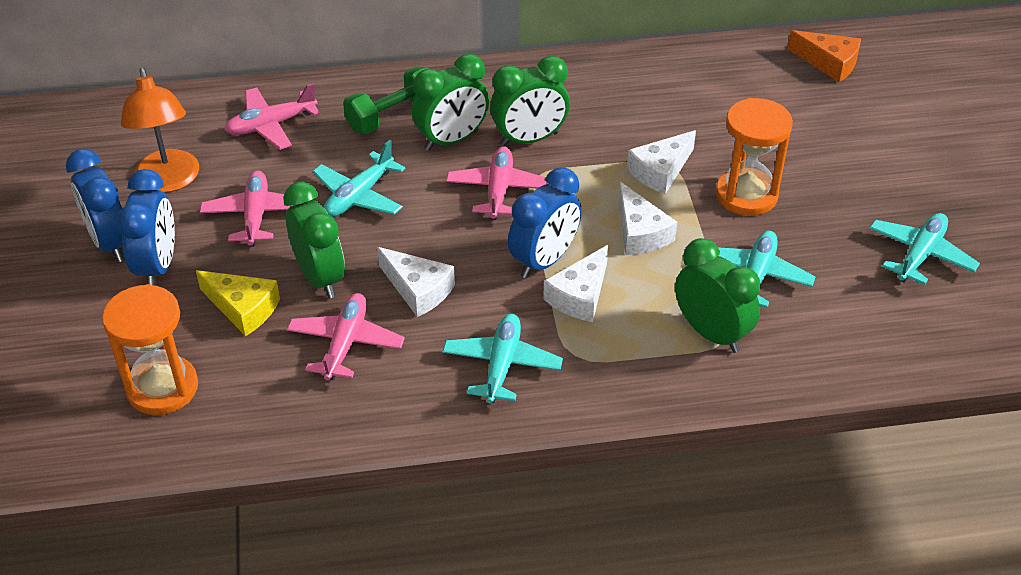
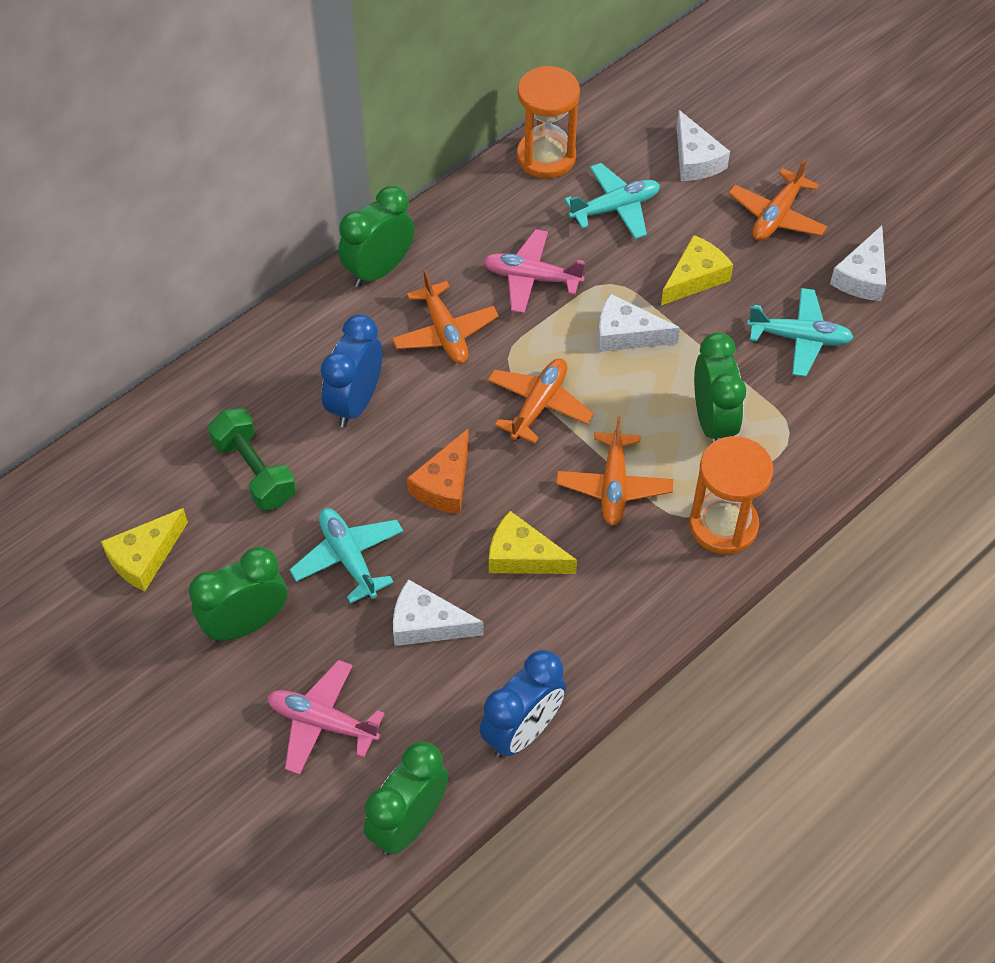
blue clock: [66,149,124,262] [117,169,175,286] [508,167,582,278] = 3 -> [321,314,383,428] [480,650,566,758] = 2
orange lamp: [121,68,199,193] = 1 -> none = 0
orange plane: none = 0 -> [392,269,499,364] [488,359,594,443] [556,416,673,526] [728,158,828,241] = 4
pink plane: [200,171,293,247] [224,83,320,150] [287,293,405,381] [446,146,548,220] = 4 -> [267,660,385,775] [483,229,585,313] = 2
turquoise plane: [313,140,406,217] [442,314,563,404] [718,230,816,308] [869,213,980,285] = 4 -> [289,508,403,603] [564,163,660,239] [747,288,854,377] = 3
yellow cheese: [196,270,280,336] = 1 -> [101,508,188,591] [489,511,577,574] [661,235,733,305] = 3

